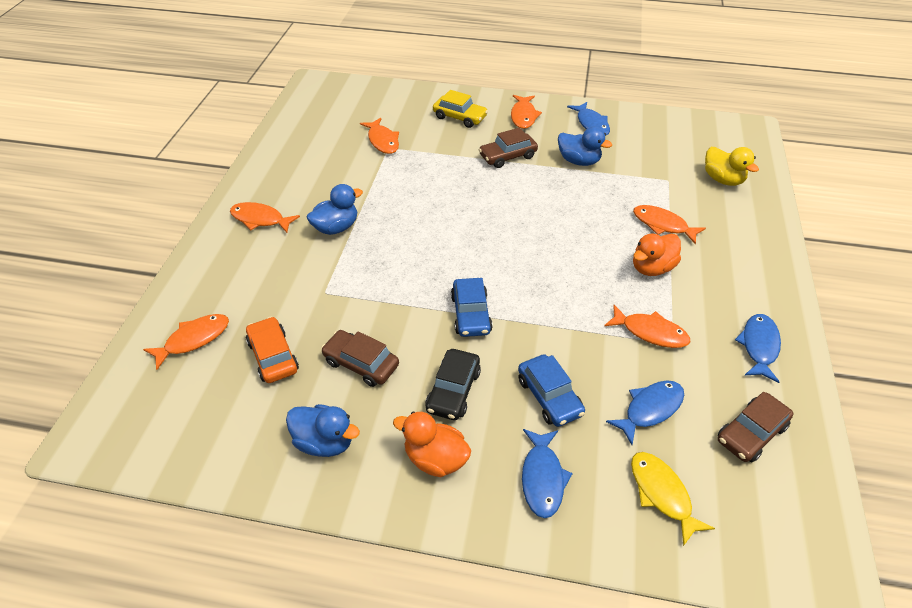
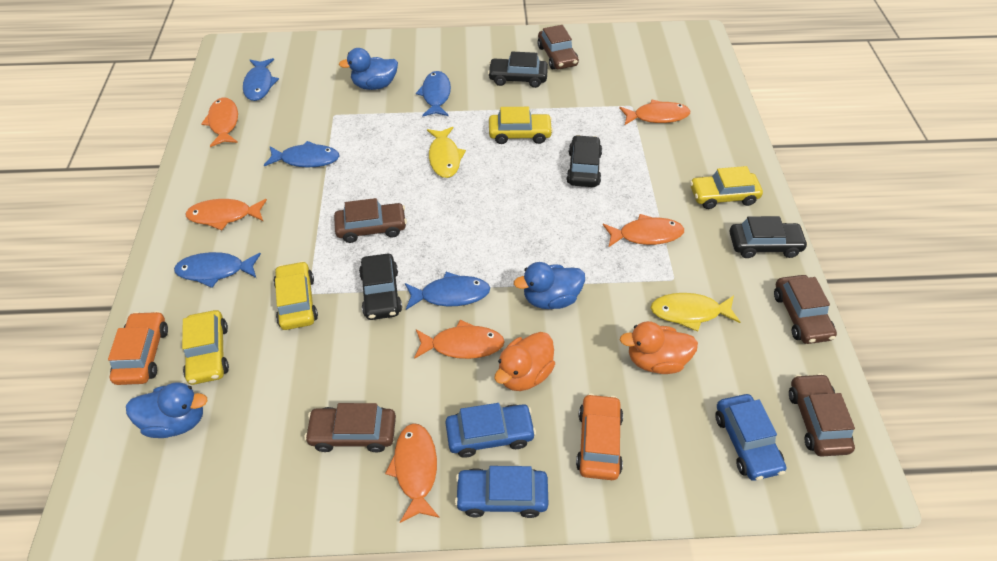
black car: [425,349,481,420] = 1 -> [359,254,402,320] [488,52,548,88] [566,135,602,187] [730,216,808,258] = 4
blue car: [451,278,493,337] [518,354,585,427] = 2 -> [445,403,536,458] [455,466,548,518] [715,394,786,481] = 3
blue fish: [522,429,573,518] [567,102,610,136] [606,381,684,445] [735,314,781,383] = 4 -> [174,252,261,288] [243,58,279,101] [264,141,339,167] [405,272,490,310] [416,71,451,117] = 5
brown car: [321,330,399,387] [479,127,538,168] [718,392,793,462] = 3 -> [304,403,396,452] [334,198,407,243] [537,25,579,69] [774,275,837,344] [789,373,855,457] = 5
orange car: [246,317,299,383] = 1 -> [108,311,168,385] [576,393,623,480] = 2
yellow car: [433,90,488,128] = 1 -> [182,310,229,385] [273,261,318,330] [489,107,553,144] [690,166,763,209] = 4
yellow duck: [705,147,759,186] = 1 -> none = 0
yellow fish: [631,452,715,546] = 1 -> [427,127,466,178] [651,293,740,332] = 2

